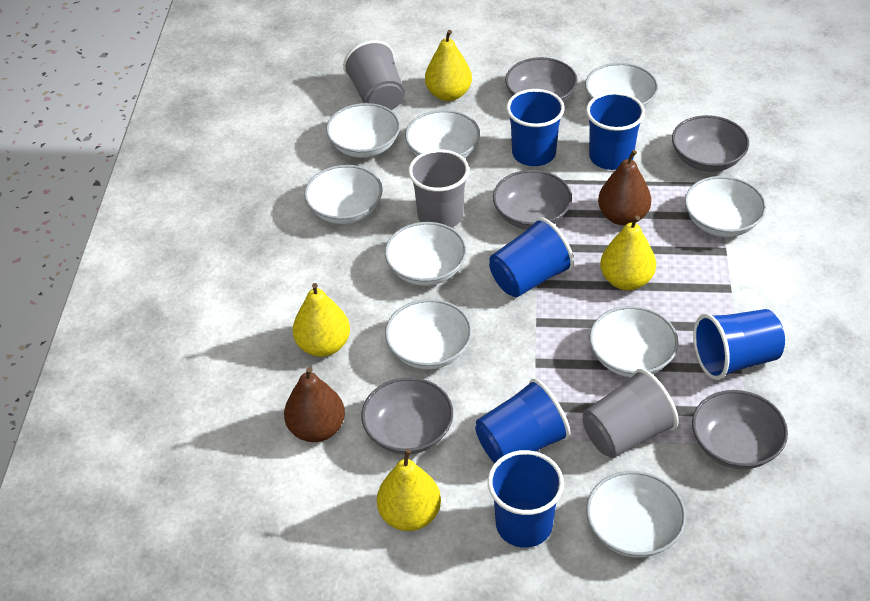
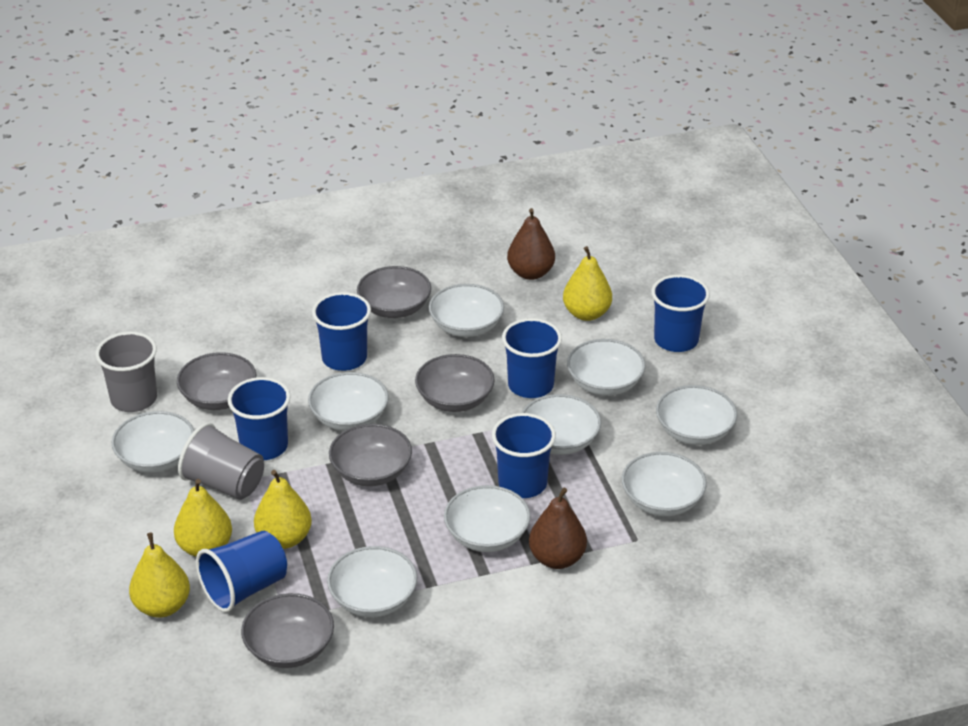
grey cup: [343,40,405,110] [408,149,469,228] [583,369,679,458] = 3 -> [95,332,157,412] [178,423,264,500] = 2

